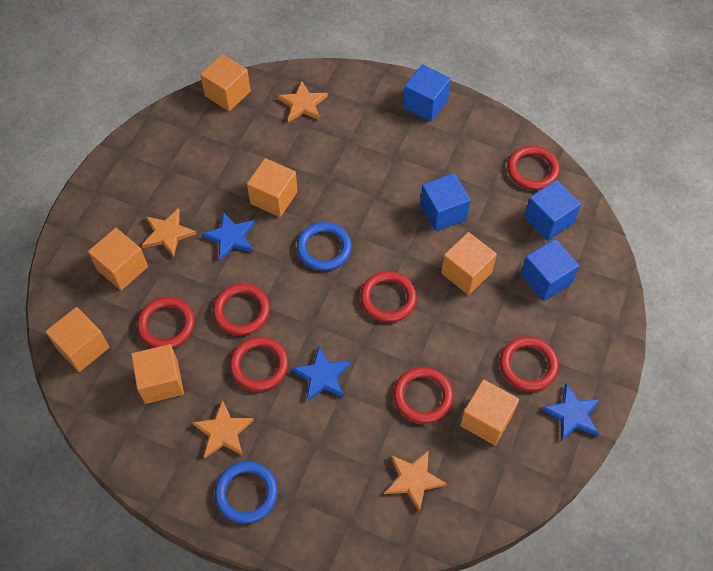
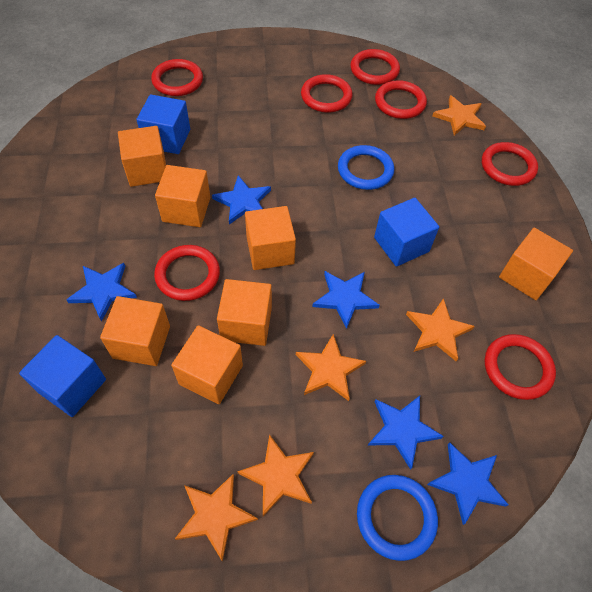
blue cube: [403,64,451,121] [420,173,471,231] [521,239,579,301] [524,180,581,241] = 4 -> [19,335,106,417] [137,94,190,154] [374,198,439,267] = 3
blue star: [201,211,255,260] [292,346,351,401] [541,384,601,441] = 3 -> [66,263,137,322] [212,175,271,224] [312,271,380,329] [368,396,444,470] [427,442,509,525] = 5
orange star: [142,208,197,257] [192,400,254,458] [277,81,328,122] [384,450,447,512] = 4 -> [175,474,258,562] [237,434,314,516] [296,334,366,401] [406,298,475,362] [432,95,486,136] = 5

